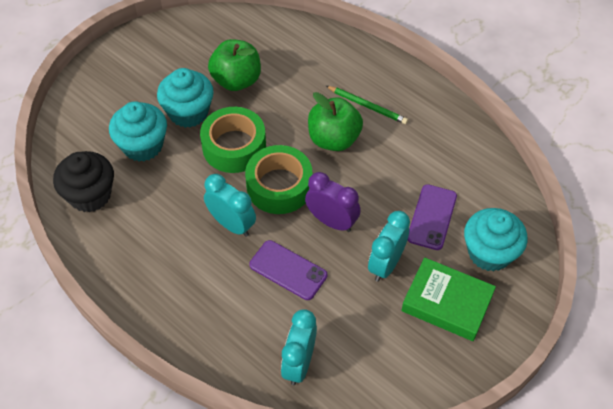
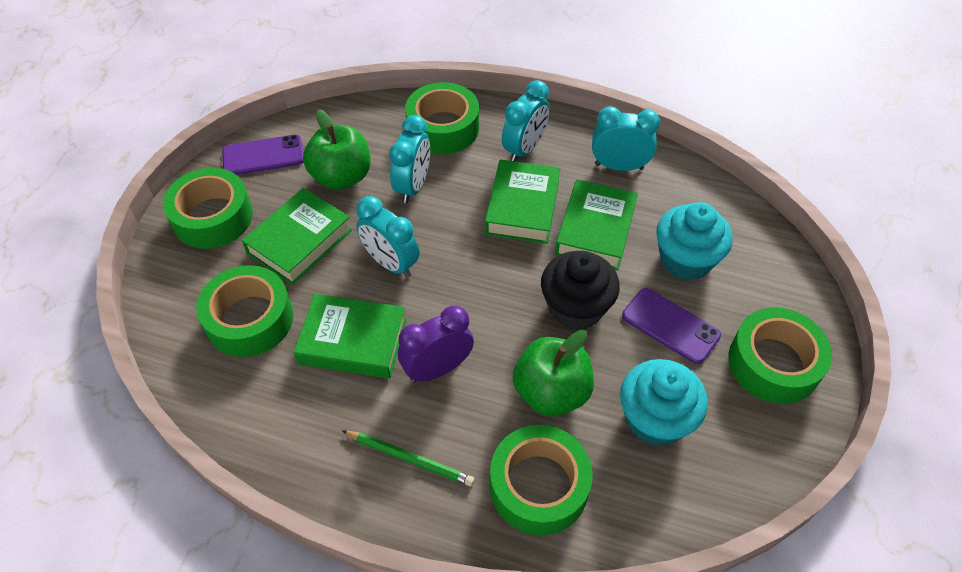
green book: [401,257,496,341] = 1 -> [242,188,352,285] [294,294,407,379] [485,160,560,244] [555,180,638,270] = 4
green tape: [200,107,266,173] [245,145,312,214] = 2 -> [163,168,253,249] [196,265,293,357] [405,82,479,154] [490,425,593,535] [728,308,832,404] = 5
turquoise clock: [204,174,256,237] [281,309,317,385] [368,211,410,282] = 3 -> [356,196,419,278] [389,115,430,203] [502,80,550,161] [592,106,660,171] = 4
turquoise cupcake: [109,101,167,161] [157,68,214,128] [464,208,527,272] = 3 -> [620,359,708,446] [656,202,733,280] = 2

